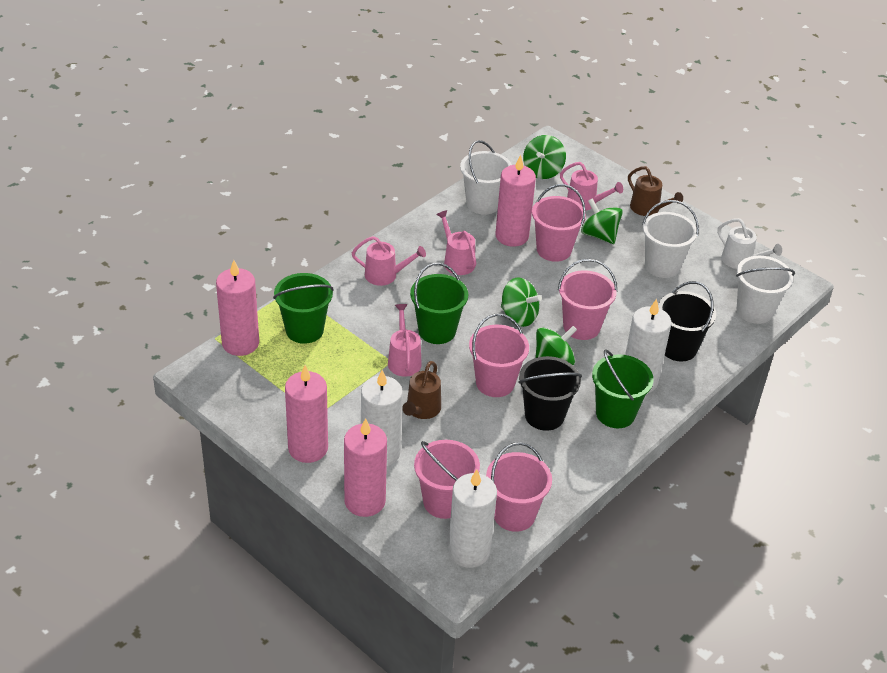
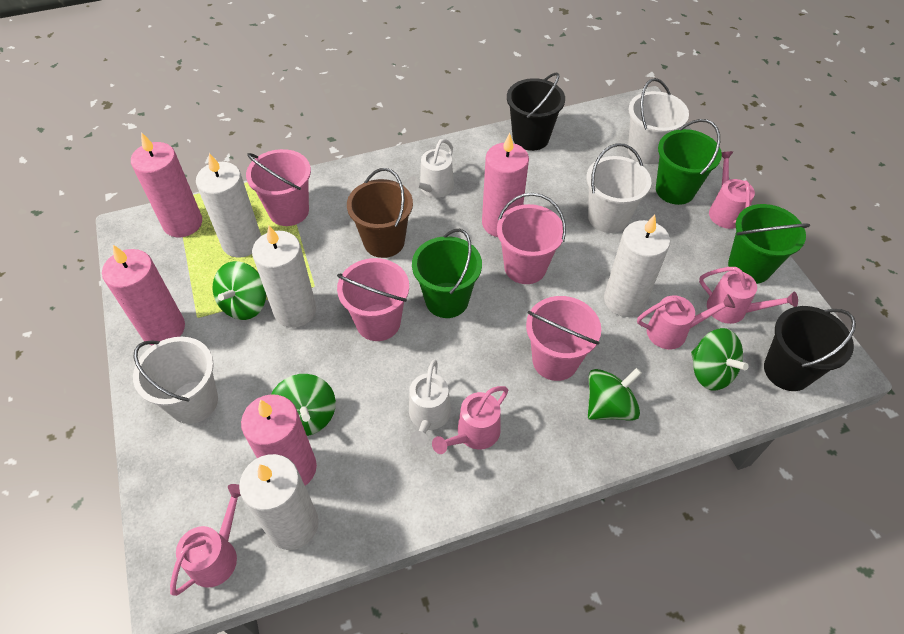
brown bucket: none = 0 -> [347,168,413,258] = 1
brown watering can: [402,361,441,419] [628,166,683,216] = 2 -> none = 0
pink bucket: [414,440,480,519] [469,314,529,397] [486,442,552,532] [532,184,586,262] [558,259,617,340] = 5 -> [246,149,311,226] [337,258,409,341] [497,193,566,284] [526,296,601,381] = 4
pink watering can: [352,236,426,286] [388,304,422,377] [436,210,476,275] [560,162,623,210] = 4 -> [170,484,241,596] [432,386,508,454] [637,294,735,349] [699,267,798,324] [709,151,755,229] = 5
white candle: [361,370,403,466] [448,470,497,568] [625,299,671,393] = 3 -> [196,153,261,258] [239,454,319,550] [252,226,316,328] [604,215,670,317] = 4
white watering can: [717,218,782,269] = 1 -> [407,139,454,198] [409,360,451,448] = 2

